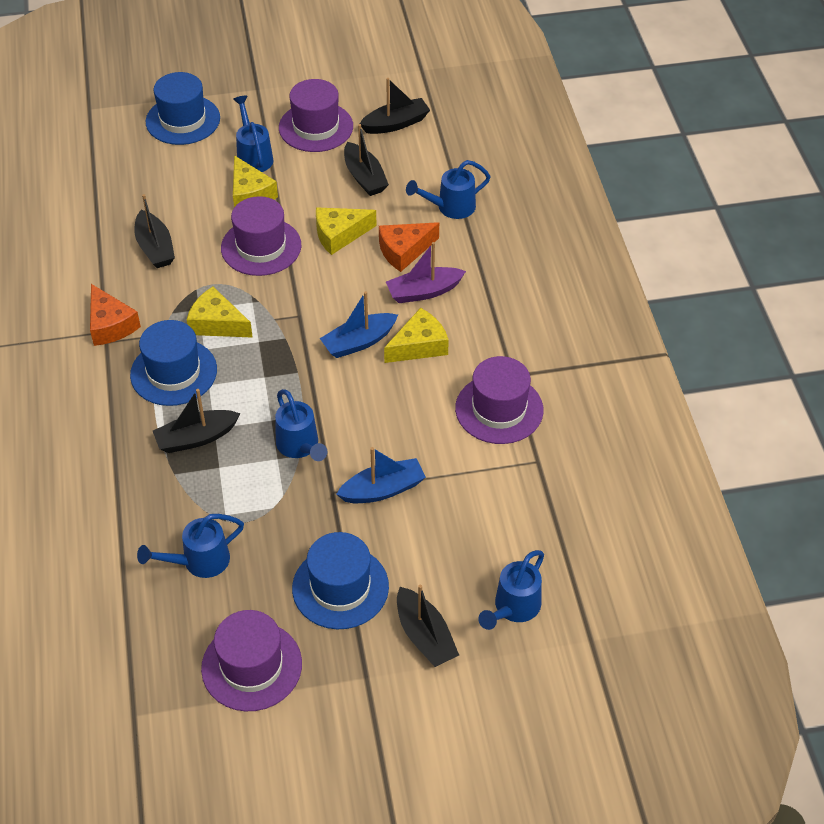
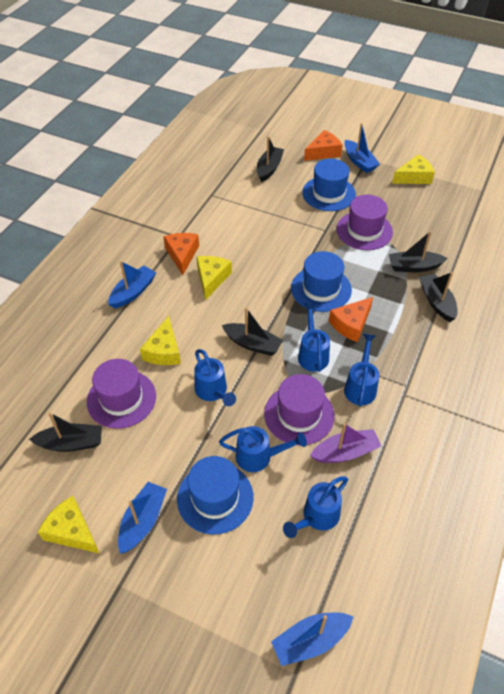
blue boat: [320,291,398,358] [336,447,426,503] = 2 -> [108,261,156,308] [118,482,167,554] [271,613,353,666] [344,123,380,173] = 4
orange cheese: [90,284,141,346] [379,222,439,272] = 2 -> [163,233,199,275] [304,130,342,161] [329,297,373,342] = 3
purple hat: [201,610,302,711] [221,196,301,276] [279,79,353,152] [455,356,544,444] = 4 -> [87,359,156,429] [264,374,334,445] [337,195,393,250] = 3

